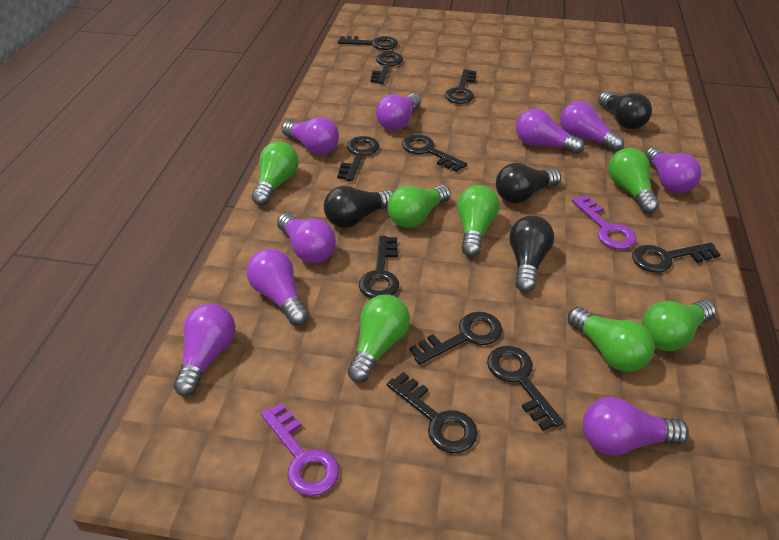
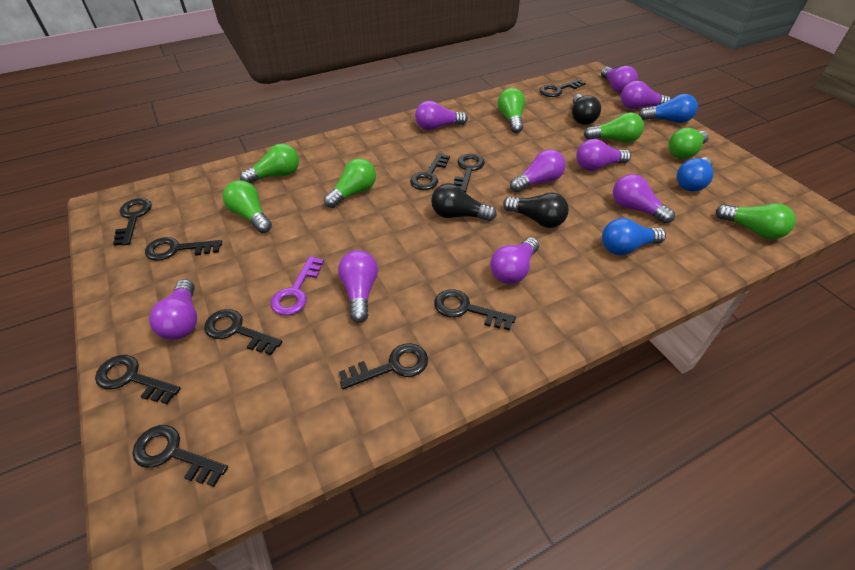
black light bulb: [324,186,393,228] [496,163,561,203] [509,216,554,292] [598,92,652,129] = 4 -> [431,183,497,221] [503,193,569,228] [572,94,601,125] = 3
blue light bulb: none = 0 -> [602,218,666,255] [639,94,698,123] [677,157,714,192] = 3
purple key: [261,403,339,496] [572,195,636,249] = 2 -> [271,256,324,316] = 1

